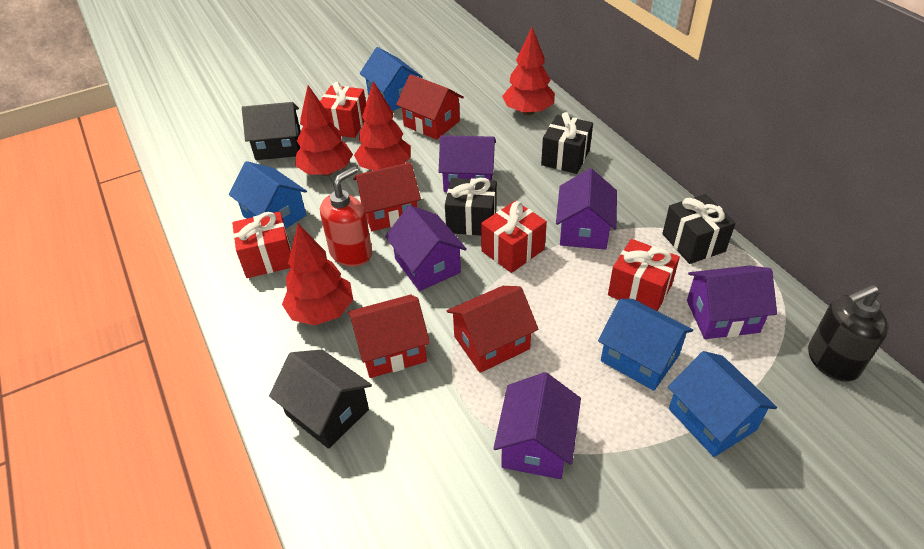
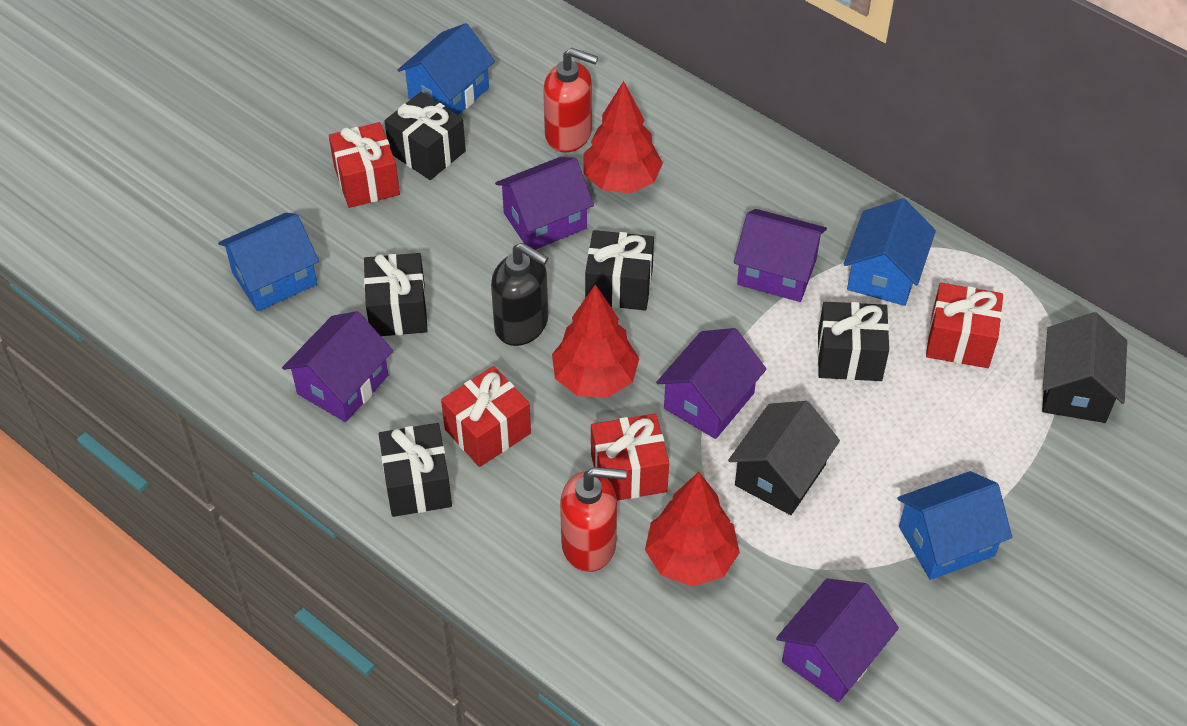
black gift: [445,178,497,236] [541,112,593,174] [662,194,736,264] = 3 -> [364,253,428,336] [379,423,452,517] [385,92,466,180] [585,230,654,311] [817,302,889,381] = 5
red house: [348,295,430,378] [353,162,421,231] [396,74,464,140] [447,286,539,373] = 4 -> none = 0
red soap dispenser: [320,166,372,266] = 1 -> [543,48,598,153] [560,467,627,572] = 2
red tree: [282,224,353,325] [295,85,353,176] [354,81,411,170] [502,27,555,115] = 4 -> [552,284,639,398] [583,81,663,194] [645,472,740,586] = 3

